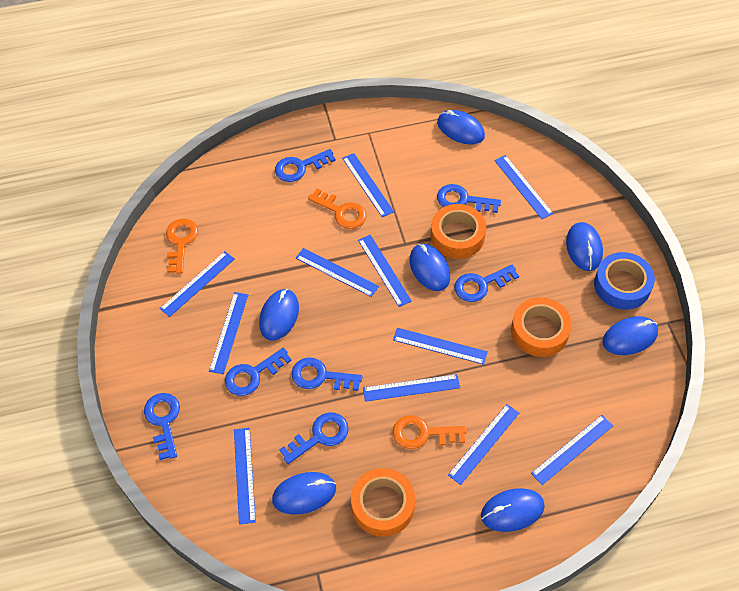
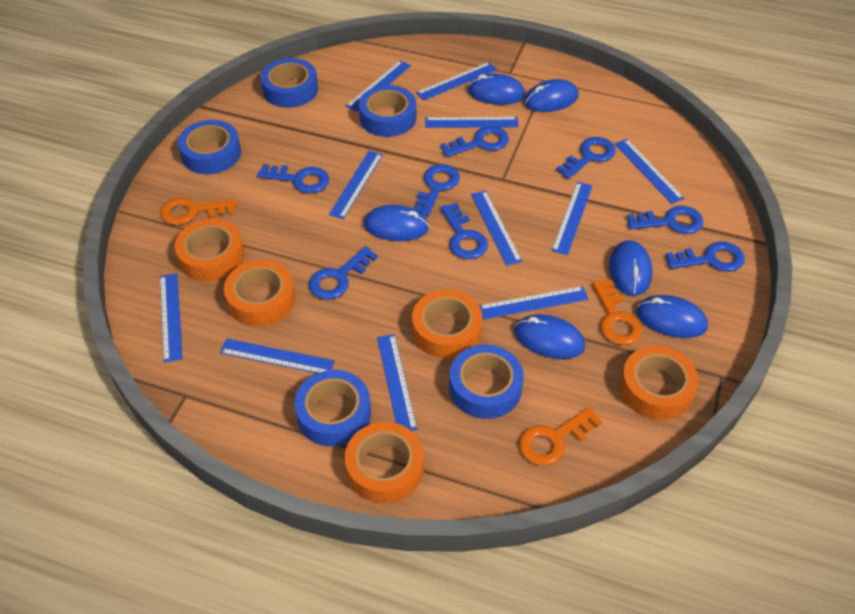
blue key: [144,393,180,460] [225,348,292,396] [275,149,336,182] [279,413,349,464] [292,357,362,391] [437,184,501,213] [454,264,519,302] = 7 -> [257,164,329,193] [309,246,378,300] [413,164,460,216] [440,126,509,157] [440,203,488,259] [556,137,616,179] [627,206,704,234] [666,241,745,272] = 8
blue mouse: [259,289,299,341] [272,472,336,515] [410,244,450,291] [437,110,485,145] [481,488,545,532] [566,222,603,271] [603,316,658,355] = 7 -> [364,205,429,241] [468,73,525,105] [514,314,585,359] [524,79,579,112] [609,240,652,296] [636,295,708,338] = 6
blue tape: [594,252,655,310] = 1 -> [178,120,241,174] [260,58,318,108] [294,370,371,447] [359,85,416,137] [449,345,524,419] = 5
orange tape: [351,468,415,537] [431,204,486,259] [511,297,572,357] = 3 -> [175,219,245,282] [224,260,295,326] [345,422,424,504] [412,290,482,359] [620,346,699,420] = 5

